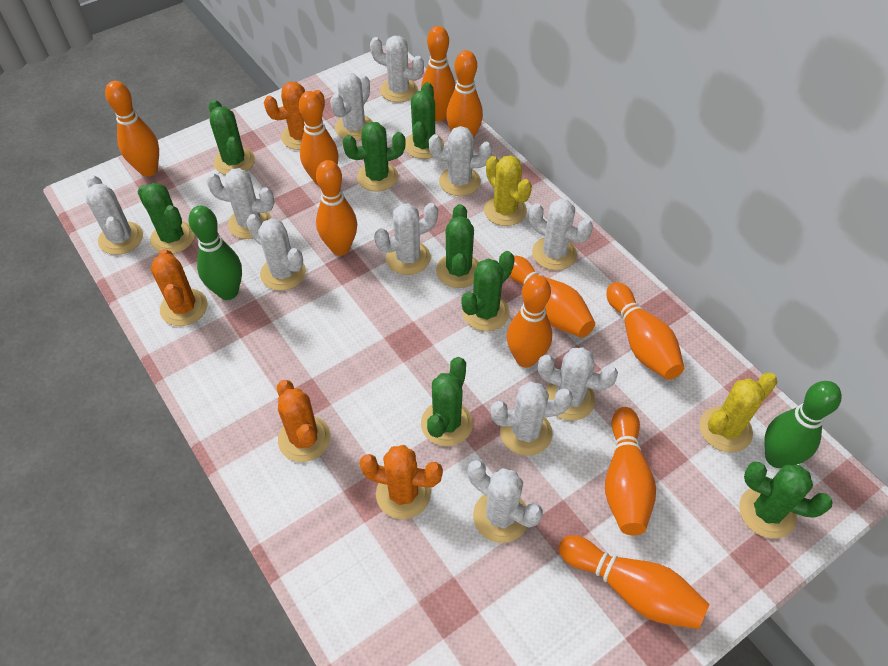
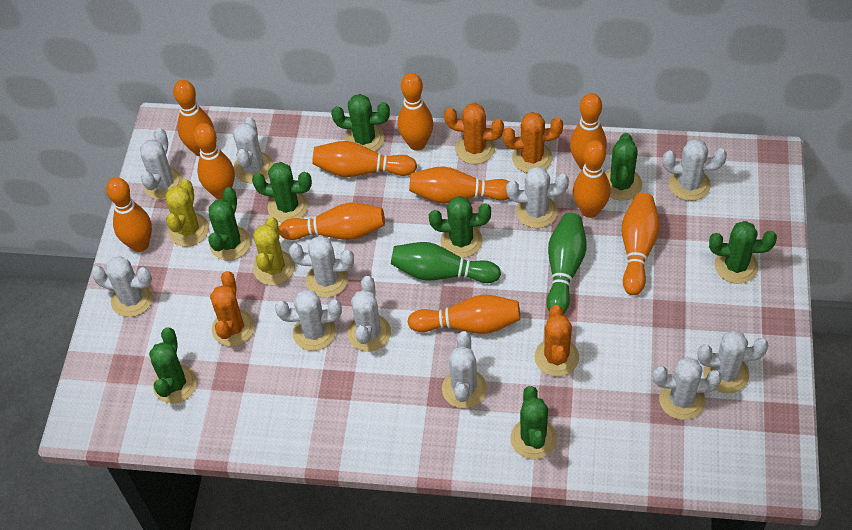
orange bowling pin: [105,81,159,177] [299,91,339,186] [316,160,357,256] [421,26,456,121] [446,50,483,137] [507,275,552,368] [509,256,595,338] [559,535,710,629] [605,407,656,535] [606,282,684,380] = 10 -> [106,177,152,252] [173,80,214,156] [194,123,235,200] [279,203,385,240] [312,141,417,177] [398,73,433,151] [408,295,520,334] [409,166,510,203] [570,93,607,170] [573,140,611,218] [622,193,660,295] = 11

